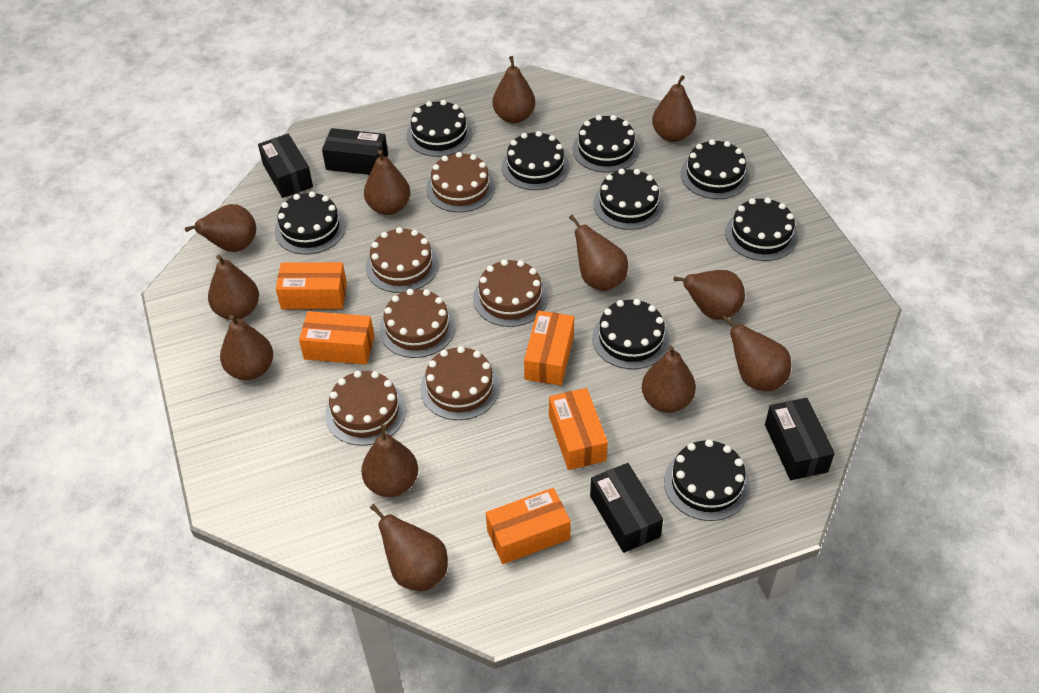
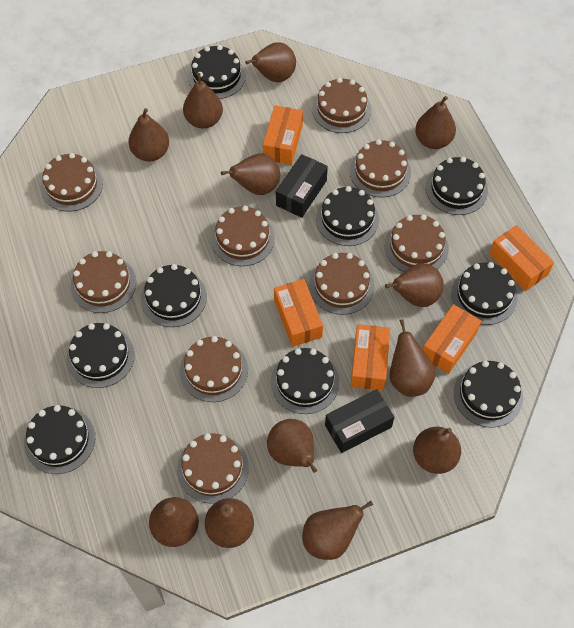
black box: [258,134,313,198] [322,128,388,175] [590,463,663,553] [765,398,835,480] = 4 -> [276,154,328,218] [325,389,394,453] = 2
brown cake: [325,371,406,446] [366,227,439,293] [379,289,455,358] [420,346,500,420] [426,152,495,212] [473,259,548,327] = 6 -> [41,153,103,211] [71,251,136,313] [177,433,249,504] [180,336,248,402] [211,206,275,266] [309,253,375,315] [312,78,371,133] [350,139,411,198] [384,214,449,272] = 9

